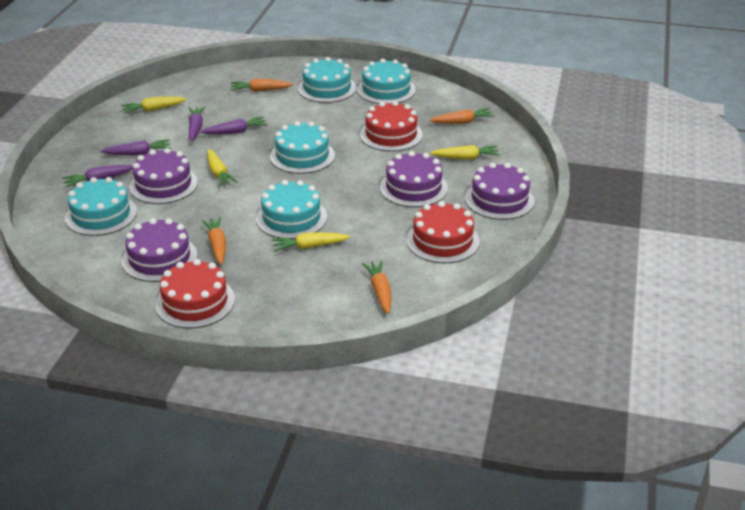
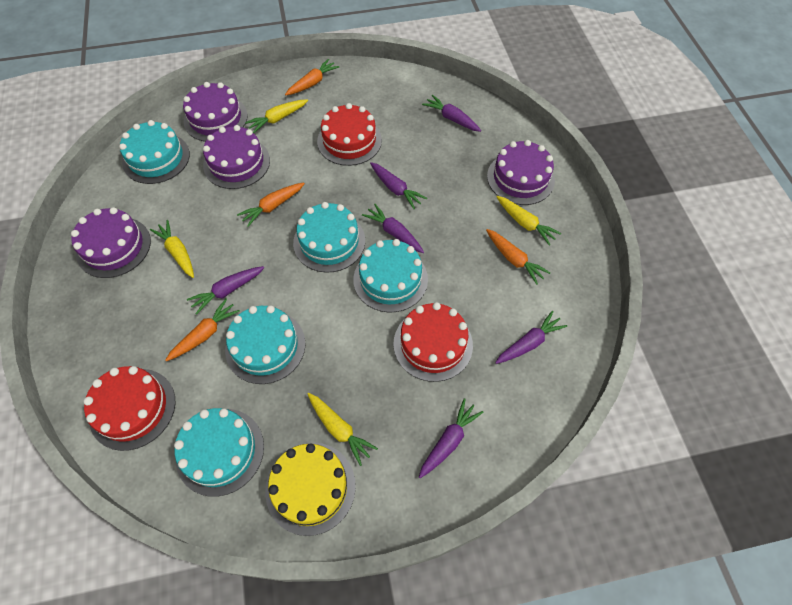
purple carrot: [62,165,133,188] [101,139,171,155] [189,107,205,141] [200,117,268,134] = 4 -> [187,266,264,315] [362,204,424,253] [370,162,427,209] [419,398,483,478] [422,95,481,132] [495,311,567,364] = 6
yellow cake: none = 0 -> [265,443,356,536] = 1

